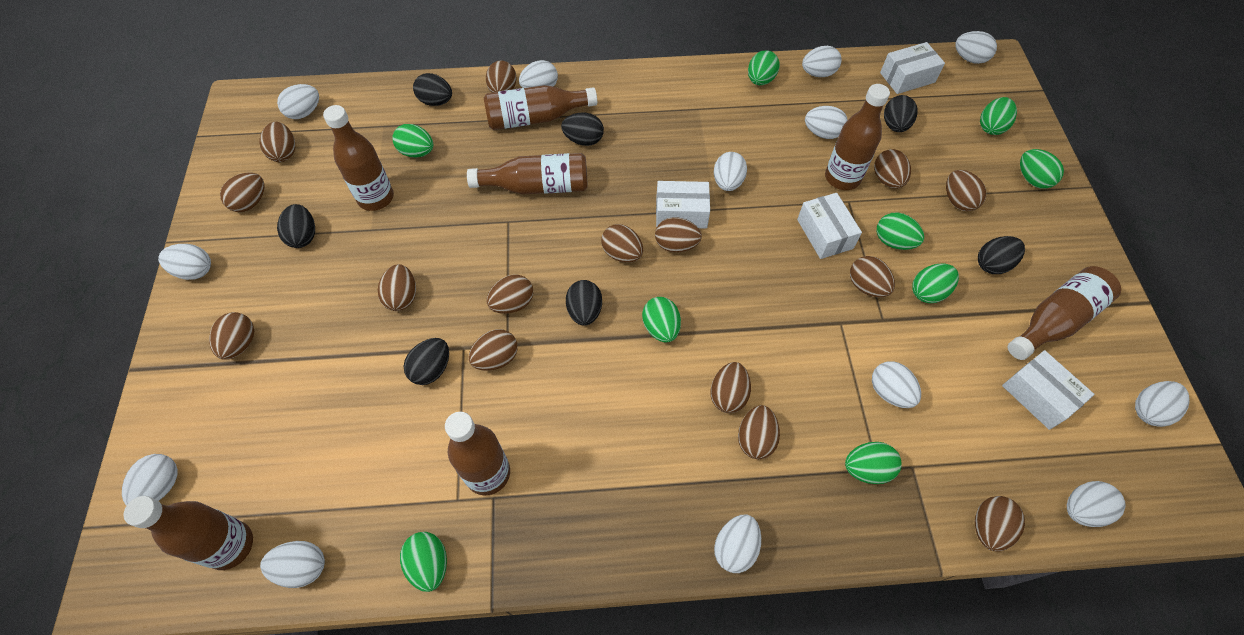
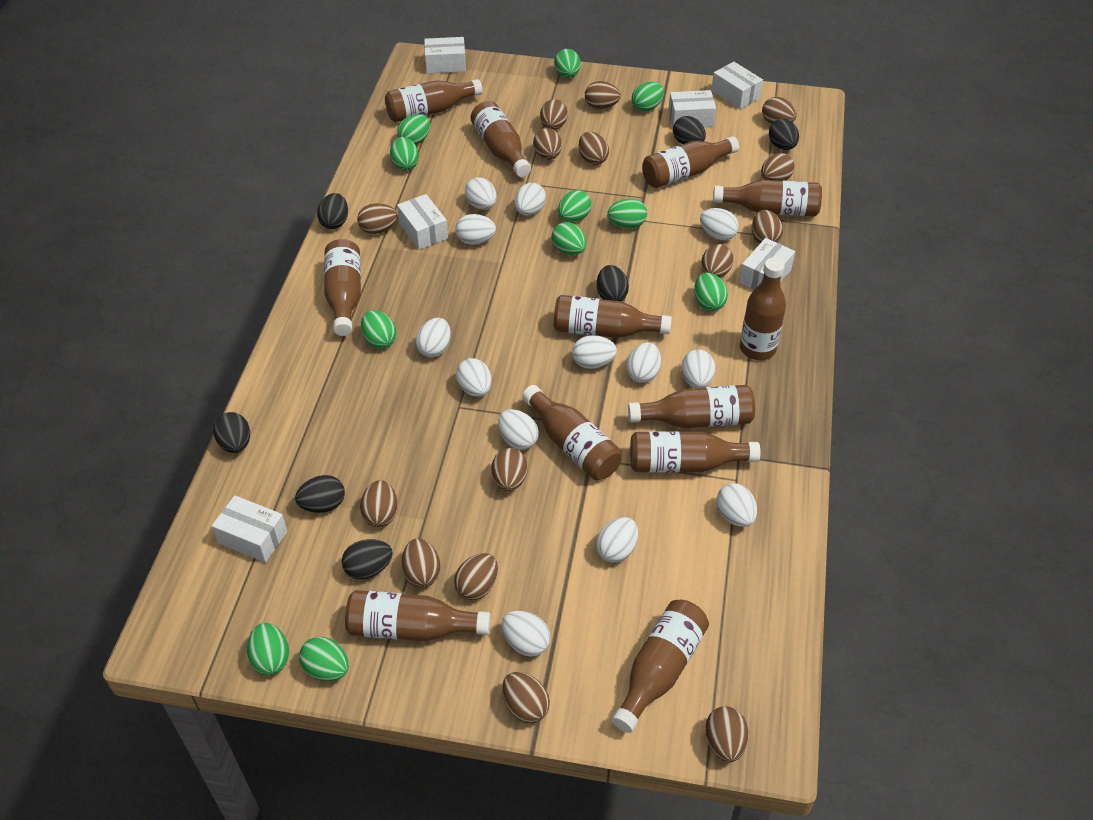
brown bottle: [123,496,253,570] [323,105,394,211] [445,412,510,496] [467,153,588,194] [484,85,597,130] [825,84,890,190] [1008,266,1121,360] = 7 -> [324,239,361,336] [345,590,491,641] [385,79,483,122] [471,101,531,177] [522,385,622,480] [554,295,672,338] [612,600,709,733] [628,385,755,428] [630,431,761,473] [642,136,739,188] [713,180,822,217] [740,258,786,360] = 12
green egg: [392,124,433,158] [400,532,447,592] [642,297,681,342] [748,50,780,85] [845,442,902,484] [877,212,924,250] [912,264,959,303] [980,97,1017,135] [1020,149,1064,189] = 9 -> [247,623,289,675] [299,637,349,681] [361,310,396,349] [390,137,419,171] [397,114,430,145] [551,222,586,255] [554,49,581,78] [558,190,592,222] [607,199,647,229] [632,82,664,112] [694,273,728,311] = 11
white box: [656,181,710,228] [797,193,862,259] [880,42,945,94] [1002,350,1095,430] = 4 -> [212,495,287,562] [397,194,448,250] [424,37,466,74] [668,90,716,128] [711,62,763,109] [739,238,795,290] = 6

